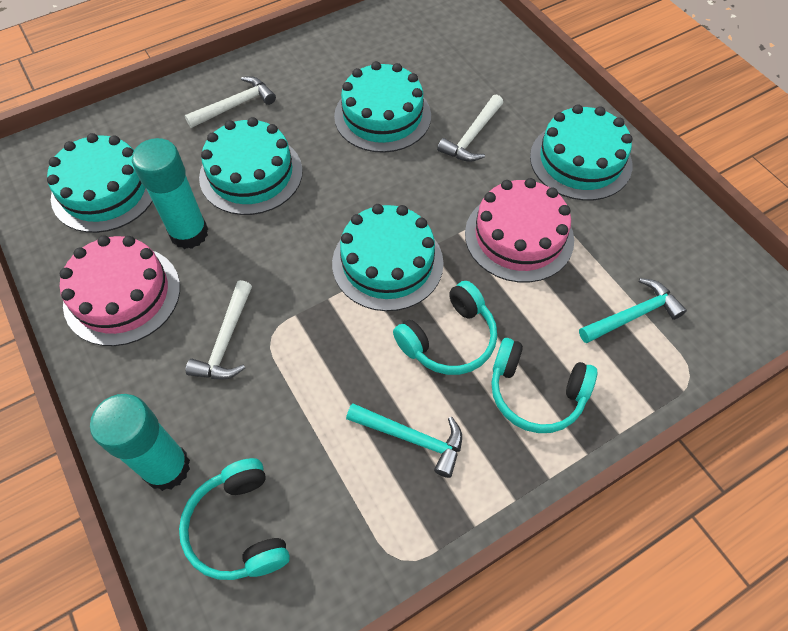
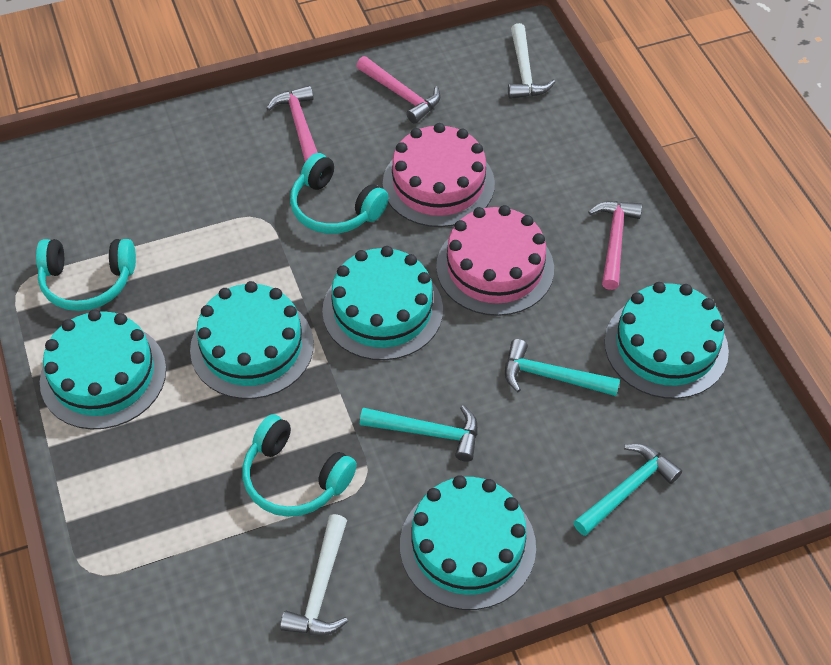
pink hammer: none = 0 -> [266,85,318,162] [357,56,440,124] [588,201,642,290] = 3
turquoise glue stick: [90,394,190,491] [132,138,208,249] = 2 -> none = 0
turquoise hammer: [346,403,462,478] [579,278,687,343] = 2 -> [360,405,478,462] [505,339,620,396] [573,444,682,536] = 3
white hammer: [185,76,276,128] [186,280,252,379] [437,94,503,162] = 3 -> [280,514,348,635] [508,23,555,99] = 2

